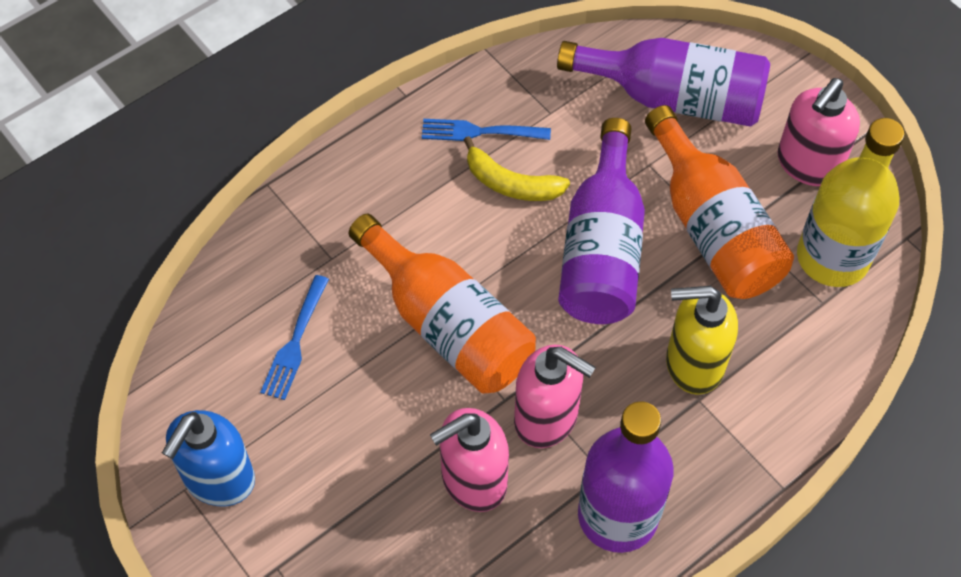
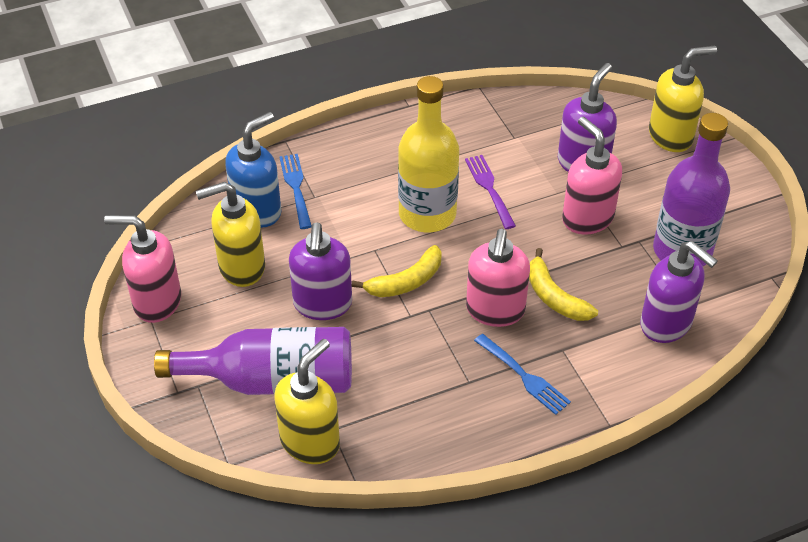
orange bottle: [348,214,536,394] [645,105,794,299] = 2 -> none = 0
purple bottle: [557,38,770,127] [558,118,645,324] [578,401,674,553] = 3 -> [154,327,352,395] [653,113,730,266] = 2
purple fork: none = 0 -> [465,155,516,229] = 1
purple soap dispenser: none = 0 -> [289,223,352,320] [558,63,617,172] [640,241,718,343] = 3
yellow banana: [464,136,570,201] = 1 -> [352,245,442,297] [529,248,598,321] = 2
yellow soap dispenser: [666,286,738,395] = 1 -> [196,182,265,287] [274,339,340,464] [649,46,717,152] = 3

